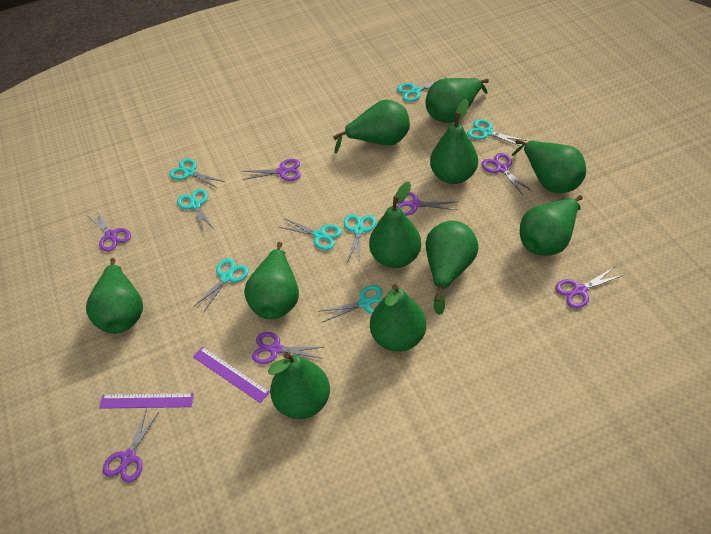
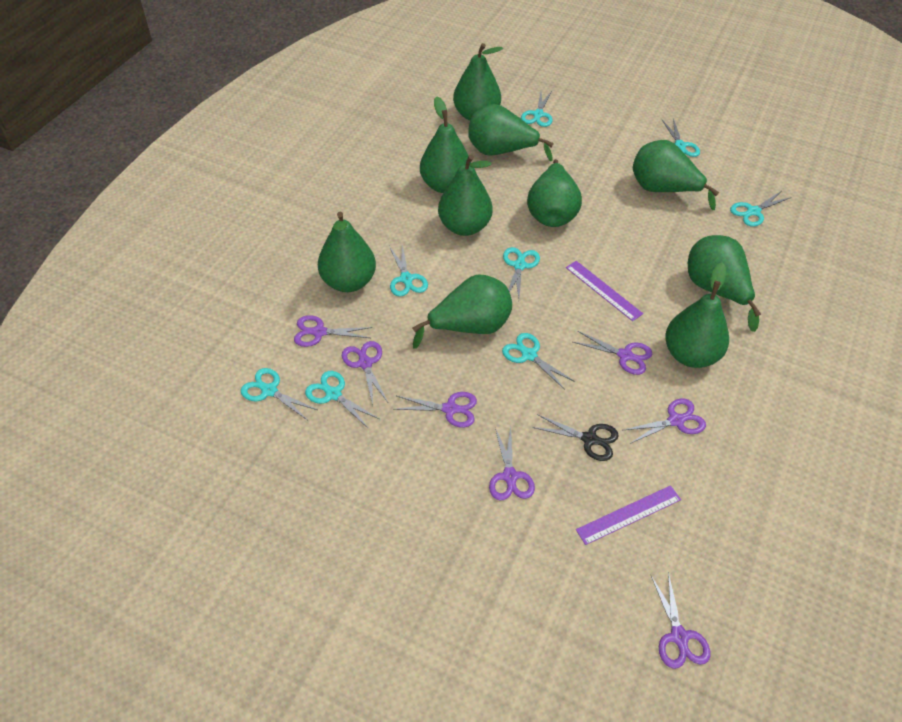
black scissors: none = 0 -> [532,414,619,461] = 1
green pear: [86,258,143,334] [244,242,299,319] [268,352,330,419] [333,99,410,153] [369,182,421,268] [370,284,426,352] [425,78,489,123] [426,220,479,315] [430,99,478,184] [511,139,586,193] [520,195,583,256] = 11 -> [318,212,376,292] [412,275,512,349] [420,96,471,193] [438,155,493,236] [453,43,503,121] [468,104,554,161] [527,159,582,227] [633,140,719,210] [665,263,729,368] [688,235,761,332] = 10

